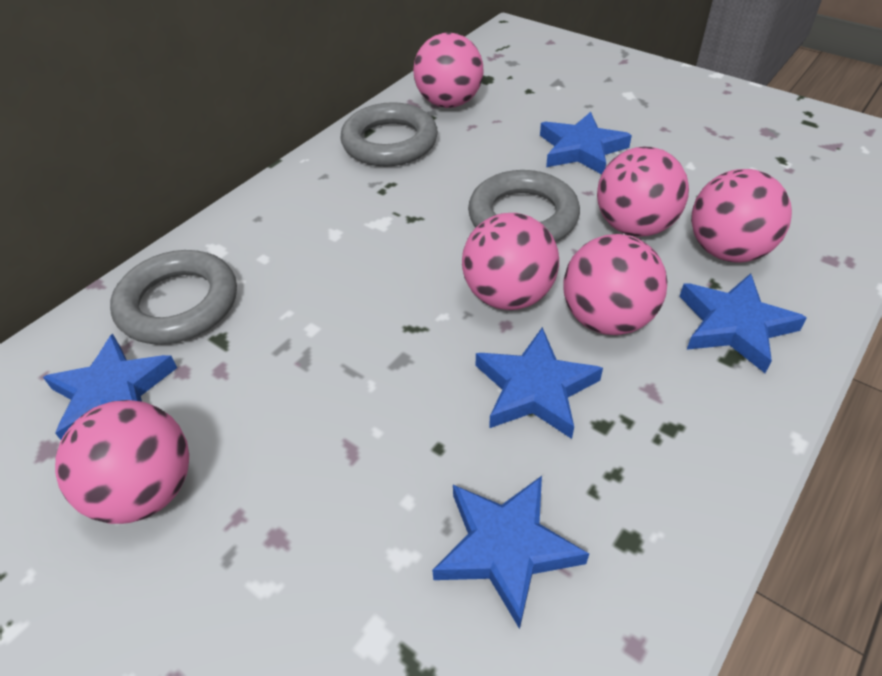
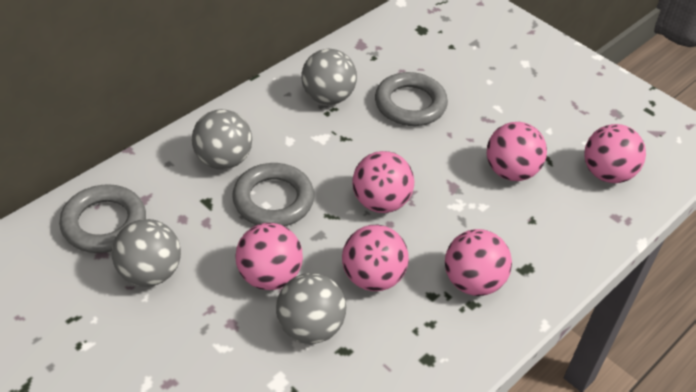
blue star: [43,334,177,440] [432,476,589,629] [476,327,603,439] [540,112,632,174] [679,273,807,373] = 5 -> none = 0
grey ball: none = 0 -> [112,219,181,287] [192,109,252,170] [276,273,346,344] [301,49,357,105] = 4

